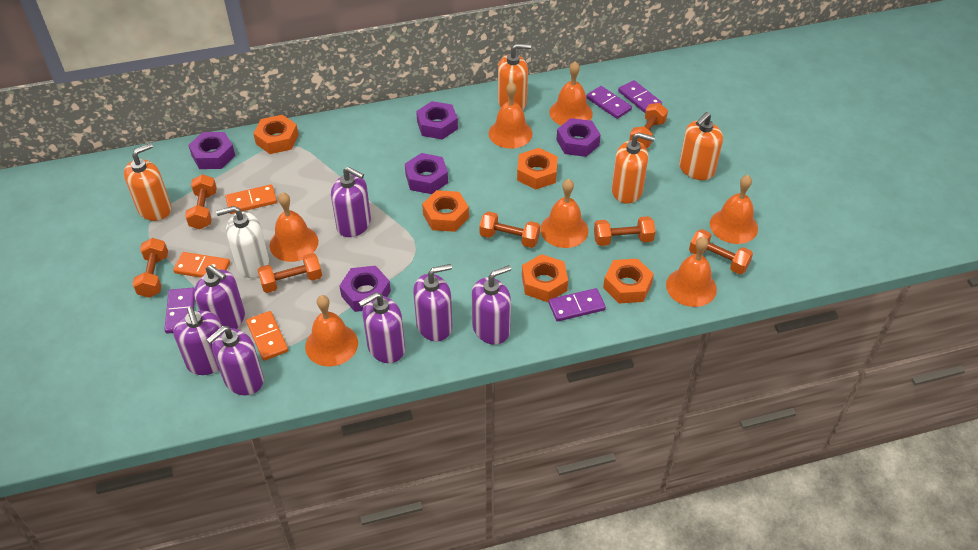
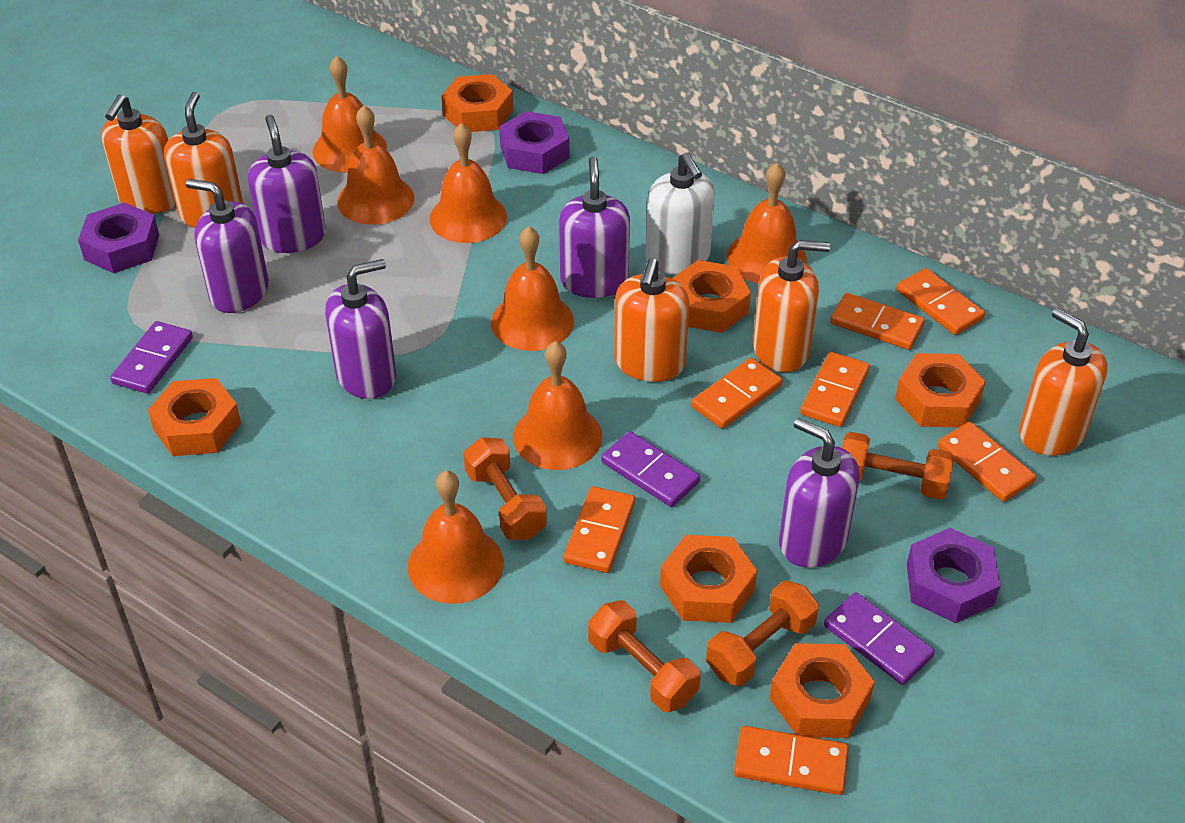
orange domino: [173,252,230,277] [225,184,277,214] [246,311,288,361] = 3 -> [564,486,635,573] [691,358,782,429] [734,726,849,795] [800,352,870,427] [831,293,925,350] [896,268,985,335] [938,422,1036,502] = 7
orange dumbbell: [132,238,168,298] [185,174,217,229] [258,253,322,293] [479,211,540,248] [594,216,655,246] [629,103,668,148] [689,229,753,274] = 7 -> [464,437,547,540] [588,600,701,712] [706,581,819,686] [842,432,954,500] = 4
orange nut: [253,115,299,154] [422,190,469,232] [517,148,558,190] [522,254,568,302] [603,258,654,303] = 5 -> [148,378,241,456] [442,74,513,132] [660,535,757,623] [672,260,751,333] [769,643,875,738] [895,353,986,428] = 6
orange soap dispenser: [124,143,171,221] [498,44,531,110] [612,132,655,204] [679,112,723,180] = 4 -> [101,94,176,214] [164,92,243,228] [614,258,689,382] [753,240,830,372] [1019,308,1108,456] = 5
purple domino: [164,288,195,334] [548,288,606,322] [586,86,632,119] [618,80,662,113] = 4 -> [110,321,193,394] [601,431,700,507] [824,592,935,685] = 3
purple nut: [188,132,235,169] [339,266,391,312] [405,153,448,194] [416,101,458,140] [556,118,601,157] = 5 -> [78,203,159,273] [499,111,570,174] [907,528,1001,623] = 3
purple soap dispenser: [173,307,222,375] [194,265,245,329] [207,326,264,395] [331,167,371,237] [358,292,405,363] [413,264,453,341] [472,265,511,345] = 7 -> [186,179,269,313] [248,115,326,253] [325,259,396,399] [559,156,630,298] [779,418,860,568] = 5

